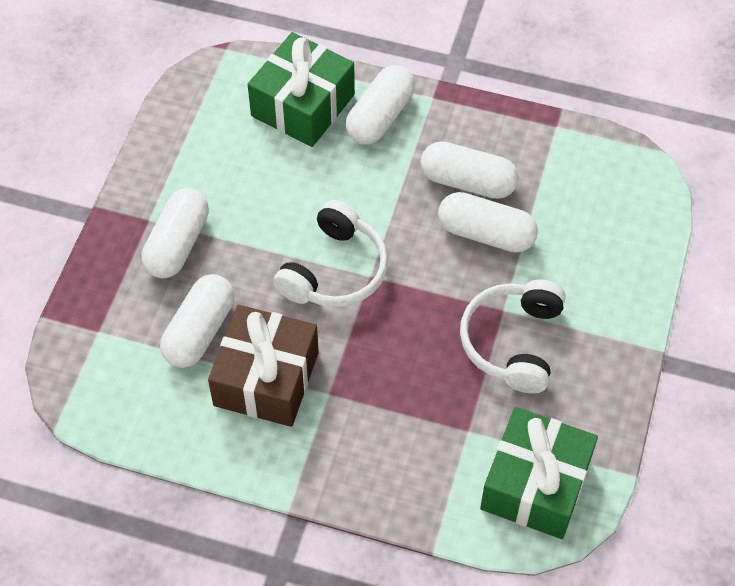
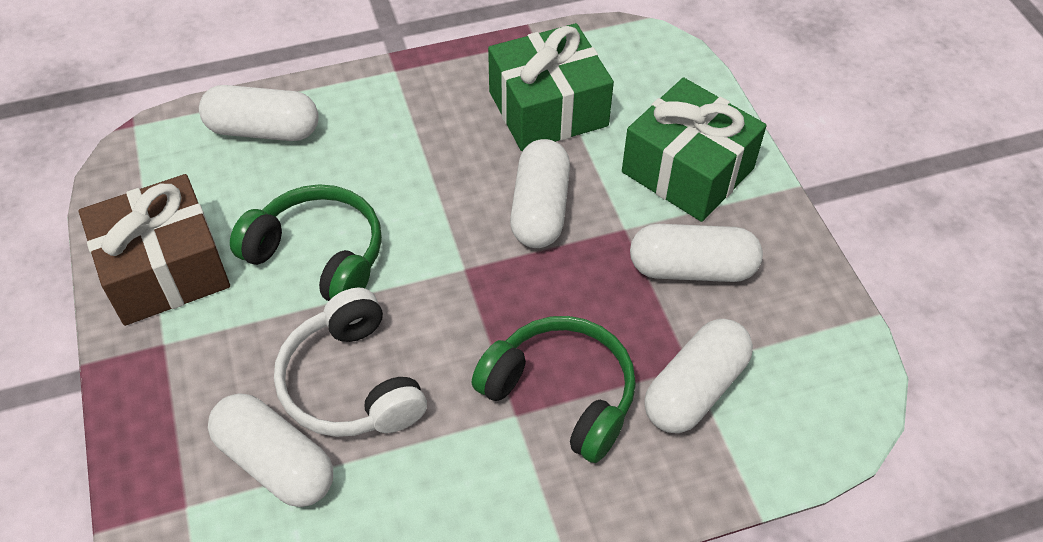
green headphones: none = 0 -> [230,184,382,301] [472,316,636,463] = 2
white headphones: [273,200,388,307] [460,280,566,393] = 2 -> [274,288,427,437] = 1

